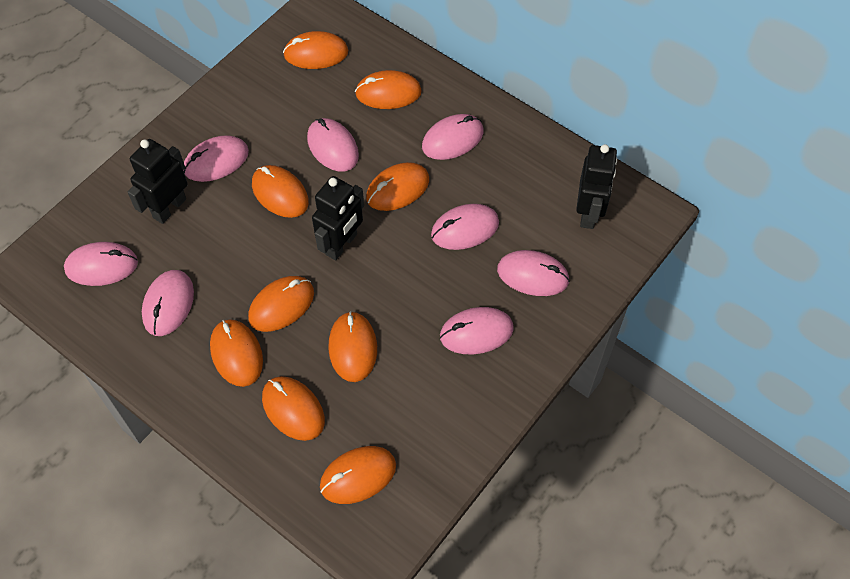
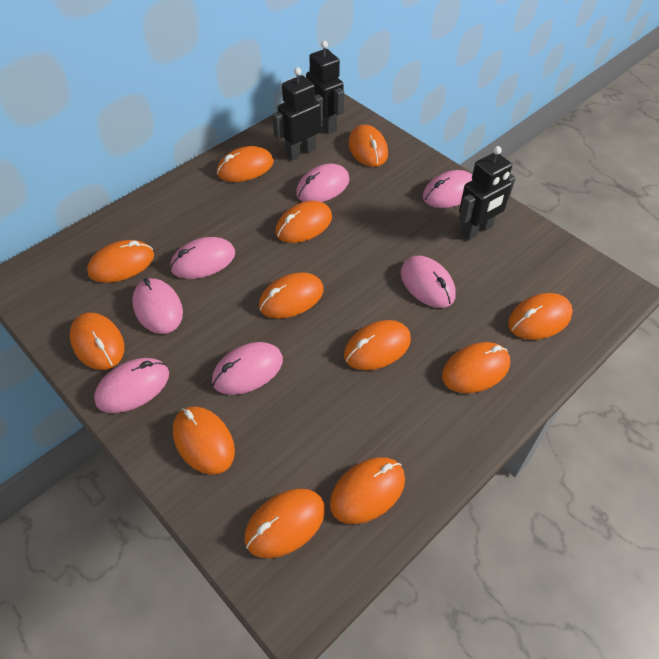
orange mouse: [210,319,263,387] [248,276,314,332] [252,165,309,218] [262,376,325,441] [283,31,348,69] [320,446,396,504] [328,311,377,382] [355,70,422,109] [366,162,429,211] = 9 -> [70,312,124,370] [87,240,154,283] [173,406,235,475] [217,146,274,182] [244,488,325,558] [259,272,323,319] [275,201,332,243] [330,457,405,524] [344,320,411,370] [348,125,388,167] [442,342,510,393] [508,293,573,340] = 12
pink mouse: [64,242,138,286] [142,270,194,336] [183,135,249,182] [307,118,359,172] [422,114,484,160] [431,204,499,250] [440,307,514,354] [497,250,570,296] = 8 -> [94,358,169,413] [132,278,183,334] [170,237,235,279] [212,342,283,395] [296,164,350,202] [401,256,456,308] [423,170,472,208] = 7

